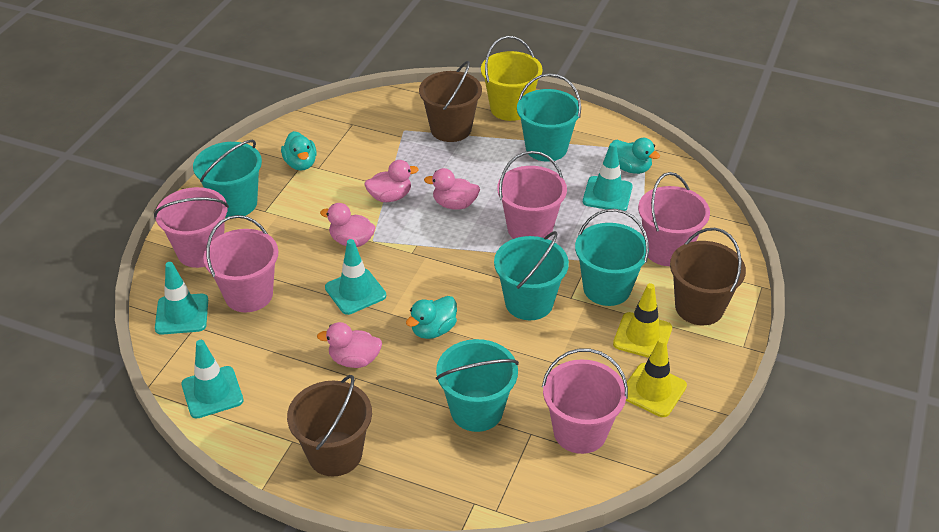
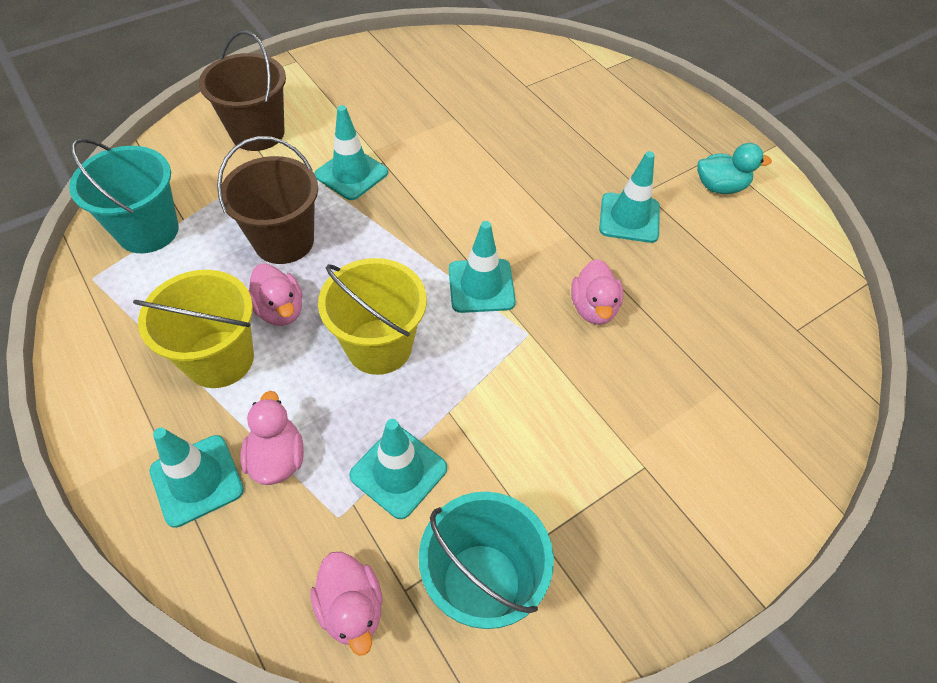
brown bucket: [287,375,372,476] [419,61,482,142] [670,228,746,325] = 3 -> [199,31,286,151] [217,136,318,264] = 2
pink bucket: [154,187,229,268] [203,215,279,312] [497,151,567,239] [542,349,628,454] [638,172,710,266] = 5 -> none = 0
turquoise bucket: [193,140,262,218] [436,339,519,432] [494,231,569,320] [517,73,581,162] [575,209,649,306] = 5 -> [69,138,179,253] [419,492,554,629] = 2
turquoise duck: [281,131,317,170] [406,296,457,339] [612,138,660,174] = 3 -> [697,143,772,194] = 1
turquoise traffic cone: [155,262,208,335] [181,340,243,419] [325,239,386,315] [583,143,632,211] = 4 -> [149,428,244,528] [314,105,388,200] [349,419,447,519] [449,221,516,313] [599,151,660,243] = 5
yellow bucket: [481,36,543,121] = 1 -> [133,270,254,388] [318,258,427,375] = 2
yellow traffic cone: [613,283,672,358] [626,337,687,417] = 2 -> none = 0

